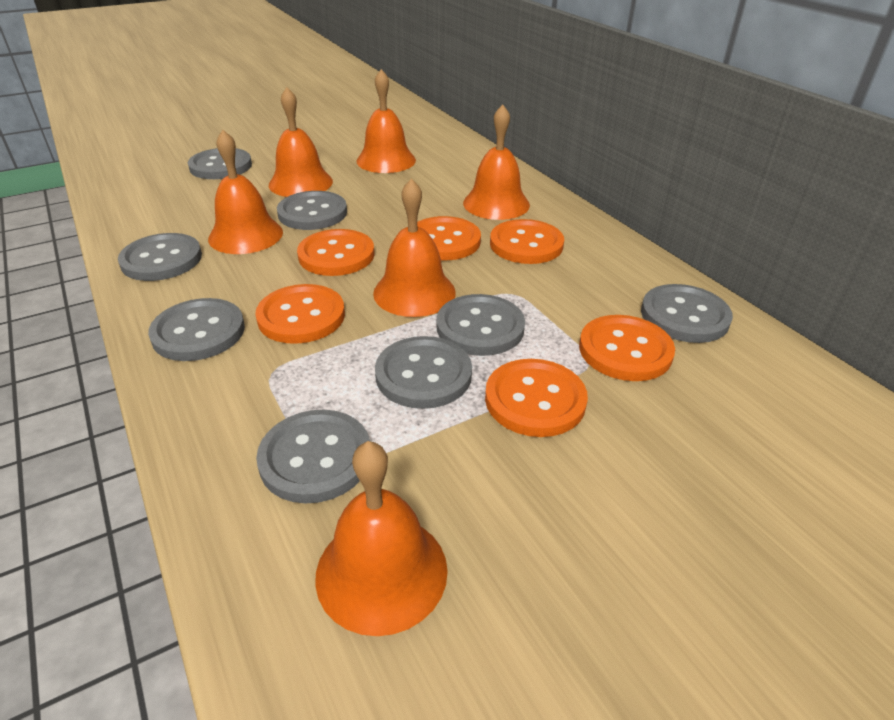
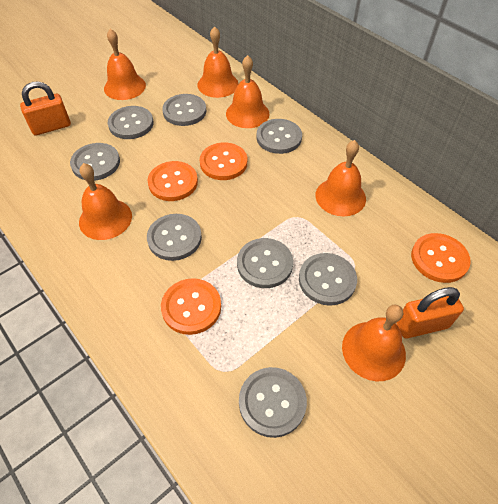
orange button: [255,284,345,344] [297,229,374,276] [417,216,481,260] [485,359,588,437] [490,219,564,264] [579,315,675,381] = 6 -> [147,161,198,201] [161,278,221,335] [200,142,247,180] [411,233,471,283] = 4
orange padlock: none = 0 -> [20,81,71,135] [396,287,464,339] = 2

